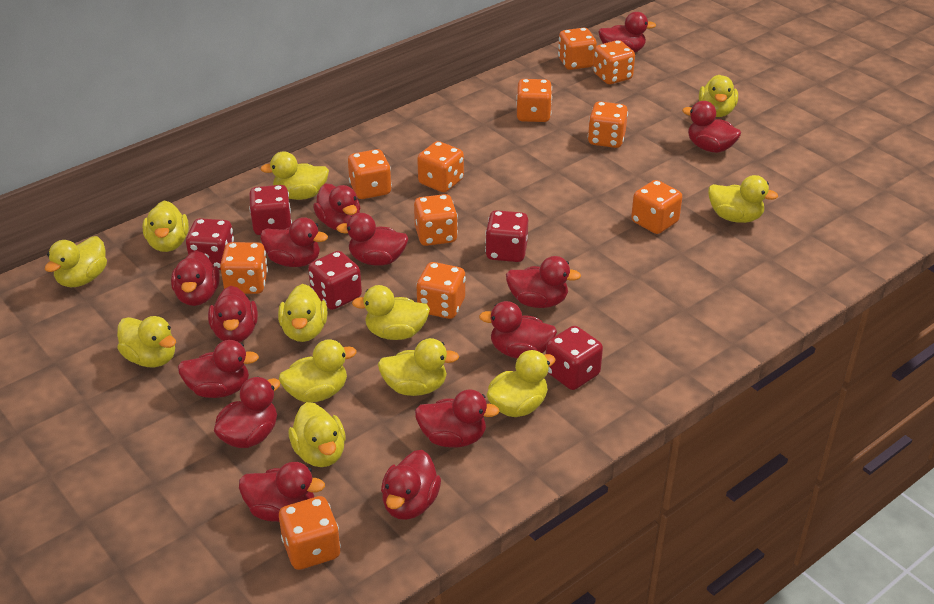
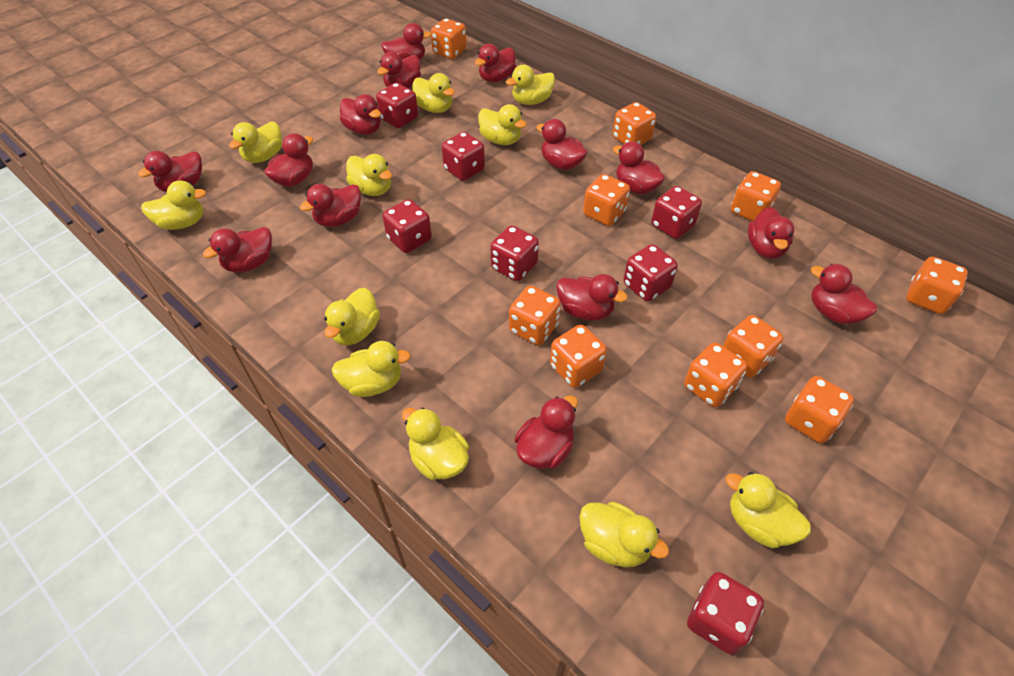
orange dice: [220,242,268,294] [279,496,341,570] [348,149,392,199] [414,194,458,246] [416,262,466,319] [417,141,464,192] [516,79,552,122] [558,28,597,70] [588,101,628,148] [593,40,635,84] [631,180,682,234] = 11 -> [431,18,467,59] [509,286,561,345] [550,325,607,388] [583,174,630,226] [613,102,656,145] [684,342,747,407] [723,315,783,377] [731,171,781,221] [785,376,854,443] [906,257,968,314] = 10
red dice: [186,218,234,270] [249,185,292,235] [308,251,362,310] [485,210,528,262] [546,326,603,390] = 5 -> [376,83,418,128] [383,199,432,253] [442,132,485,181] [490,226,539,281] [623,244,678,301] [651,186,702,239] [687,572,764,655] = 7
yellow duck: [45,236,107,287] [117,316,176,367] [142,201,189,252] [260,151,329,200] [278,284,327,342] [279,339,357,403] [289,402,346,467] [352,285,430,340] [378,338,459,396] [487,350,556,417] [699,75,738,117] [708,175,778,223] = 12 -> [141,180,206,230] [229,121,282,163] [324,288,380,345] [331,341,411,397] [346,154,392,196] [402,408,469,480] [412,73,455,113] [478,104,527,145] [506,65,555,105] [579,502,669,567] [726,472,811,548] = 11

